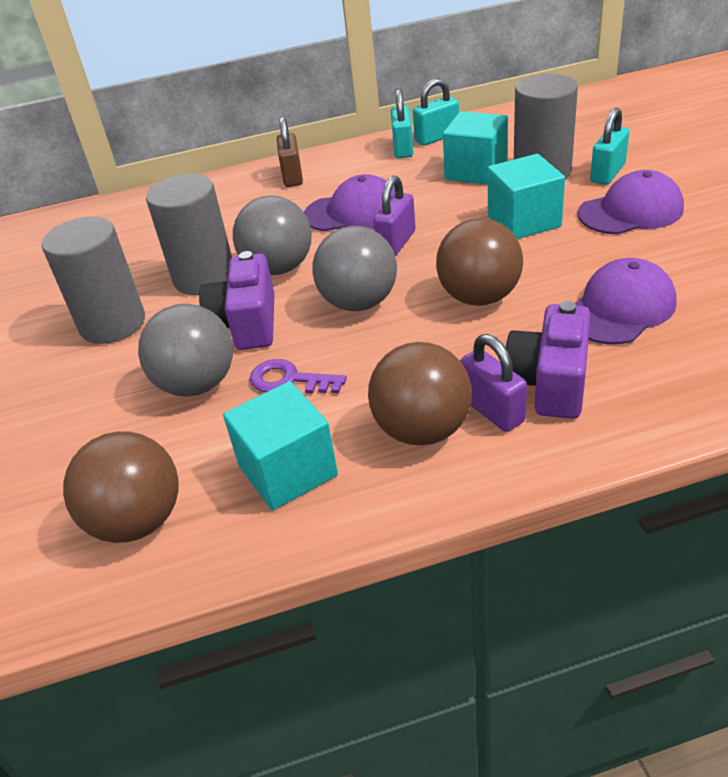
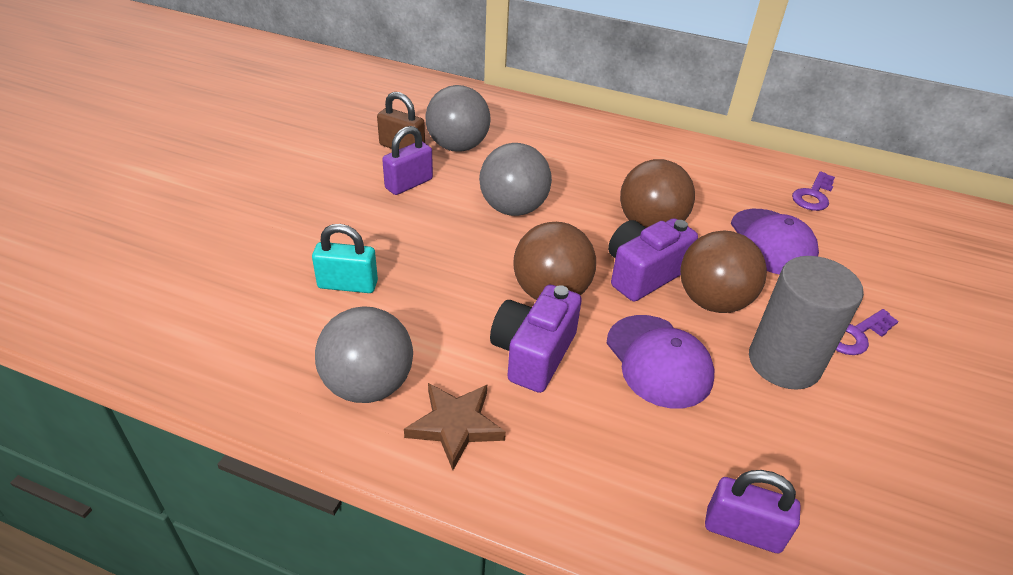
brown star: none = 0 -> [404,383,506,470] = 1
grey cylinder: [42,217,145,344] [146,174,232,295] [514,74,578,179] = 3 -> [749,256,864,390] = 1
purple cap: [304,174,395,231] [575,258,677,344] [578,170,684,235] = 3 -> [606,315,714,409] [731,209,819,274] = 2
purple key: [250,359,347,394] = 1 -> [792,171,835,211] [836,309,899,355] = 2
turquoise cube: [223,381,338,510] [443,111,508,185] [488,154,565,239] = 3 -> none = 0
turquoise padlock: [391,89,413,158] [413,78,459,146] [590,108,629,185] = 3 -> [312,224,378,293] = 1

